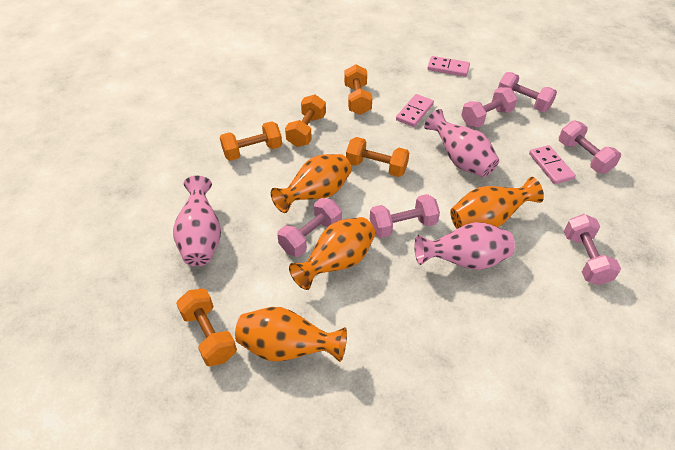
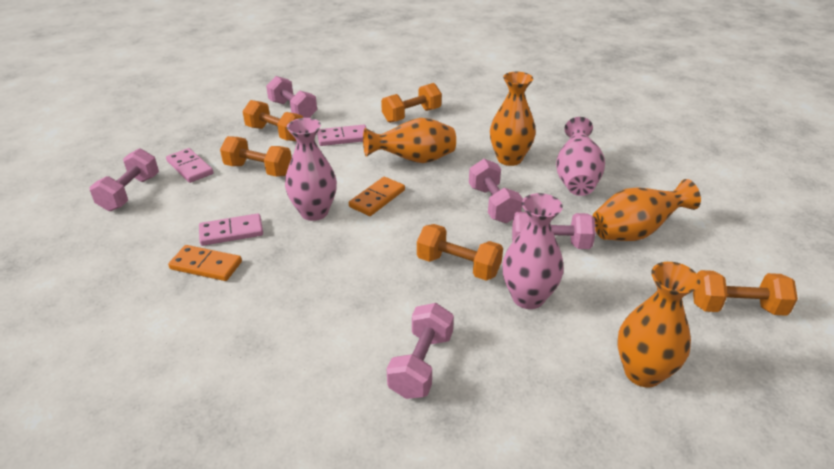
orange domino: none = 0 -> [168,245,242,281] [349,177,405,216] = 2
pink dumbbell: [277,198,342,257] [370,194,440,238] [461,87,517,128] [498,72,557,112] [559,120,621,173] [564,214,621,285] = 6 -> [89,148,159,211] [266,76,317,118] [387,303,454,399] [469,159,523,223] [512,212,596,249] = 5

